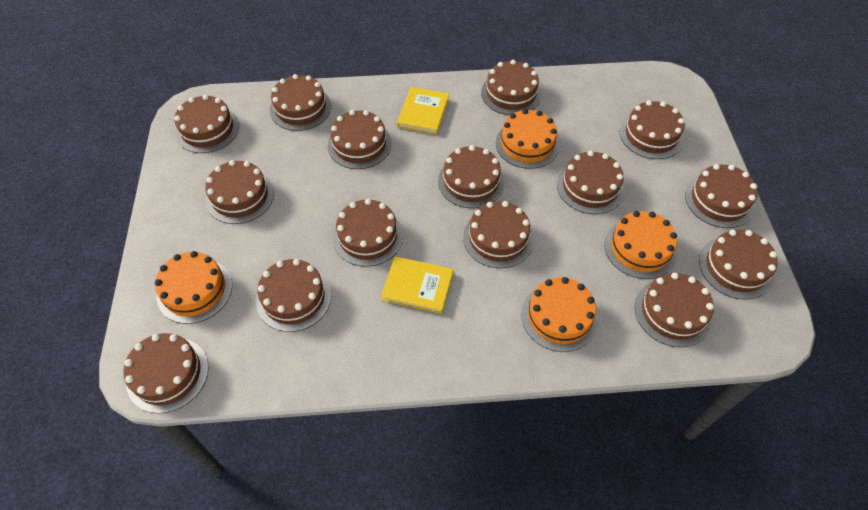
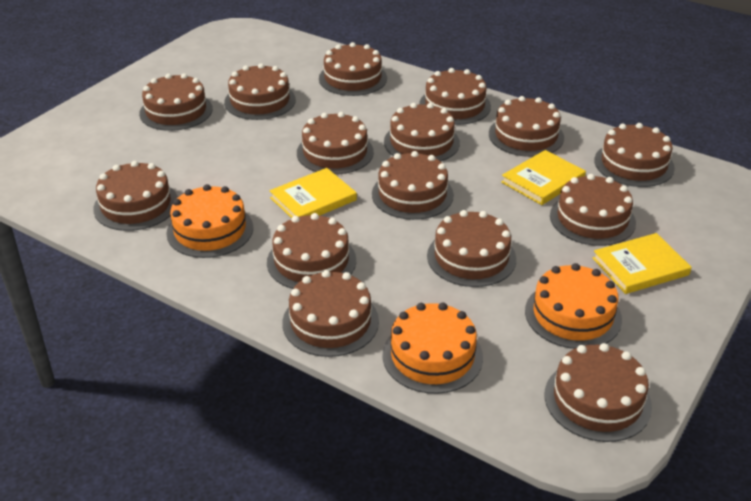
orange cake: [155,251,232,324] [496,109,560,169] [521,277,598,352] [604,211,678,279] = 4 -> [166,184,253,258] [383,302,483,394] [525,263,622,349] = 3
yellow book: [381,256,453,314] [397,87,449,135] = 2 -> [270,168,357,218] [501,150,586,205] [593,233,692,294] = 3

